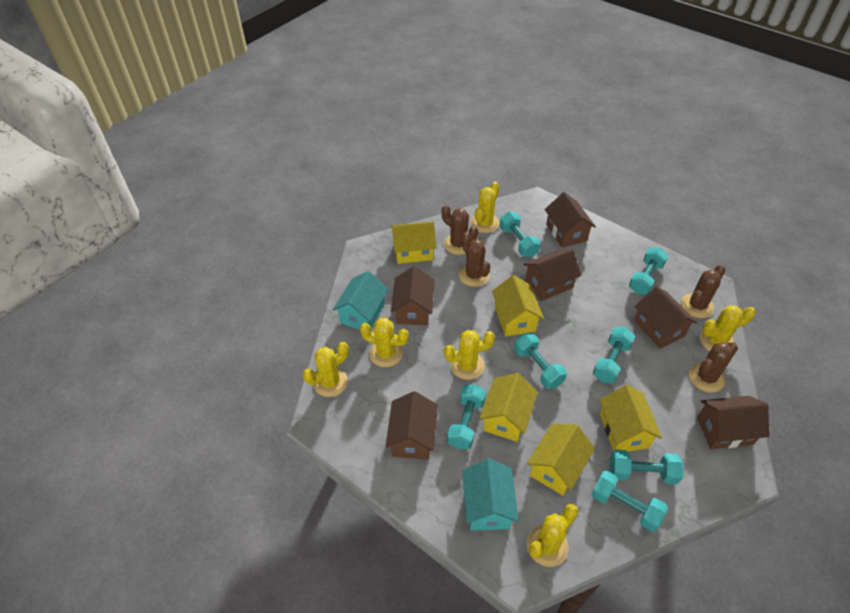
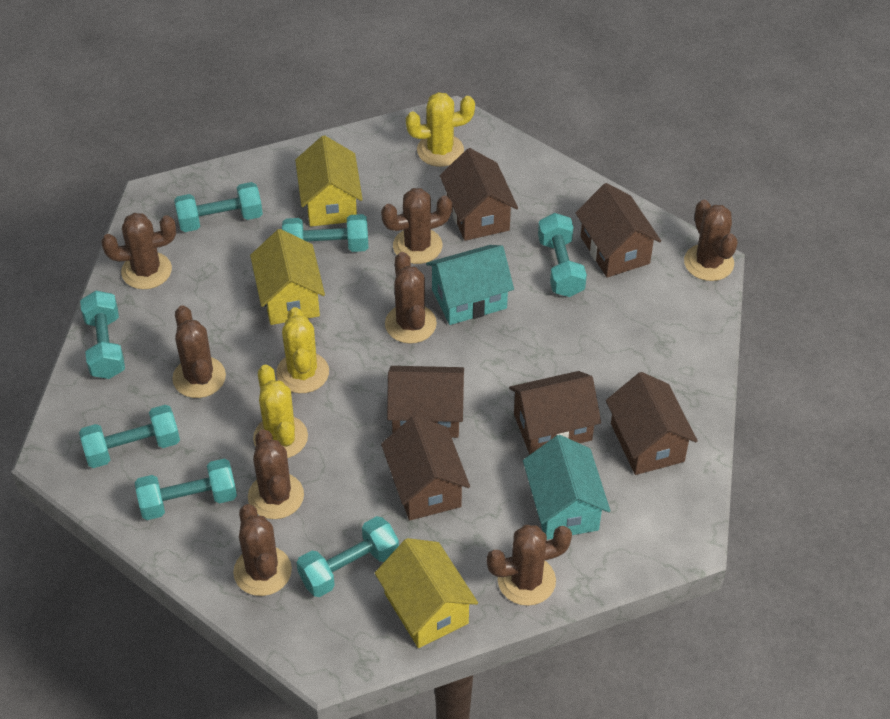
brown cactus: [442,205,478,255] [459,233,490,287] [681,265,725,318] [689,342,738,393] = 4 -> [101,213,176,289] [172,305,226,398] [233,504,292,596] [248,429,304,519] [381,188,452,264] [385,252,437,344] [487,525,572,606] [684,200,738,281] = 8
yellow cactus: [303,342,349,397] [360,318,409,367] [444,330,495,380] [471,182,499,233] [527,504,578,567] [700,305,756,351] = 6 -> [253,365,308,458] [276,307,329,393] [406,92,475,167] = 3
yellow house: [391,221,436,264] [479,373,538,442] [492,275,544,336] [527,424,595,496] [599,385,662,452] = 5 -> [250,229,325,325] [295,135,363,226] [375,538,478,648] = 3

